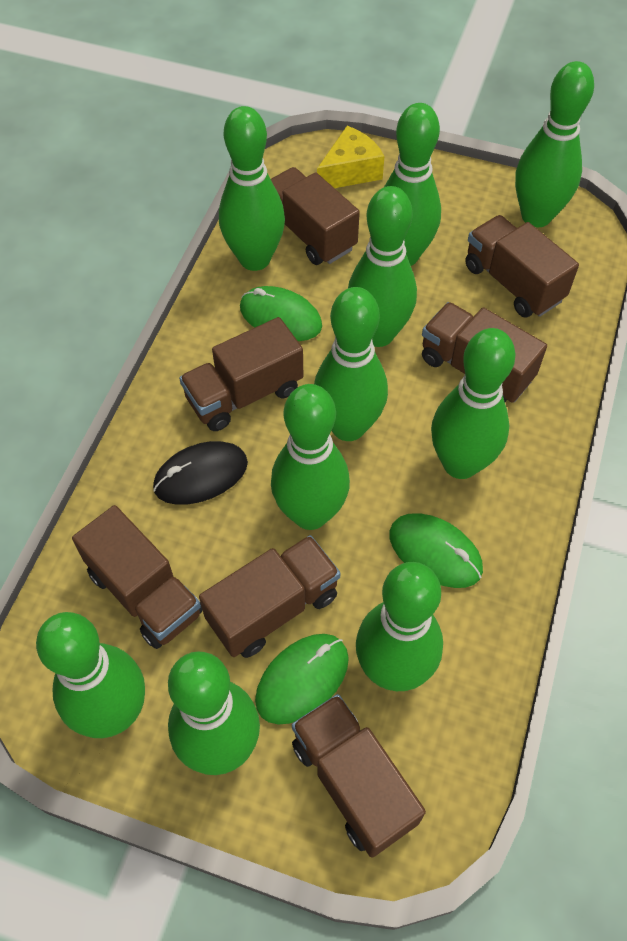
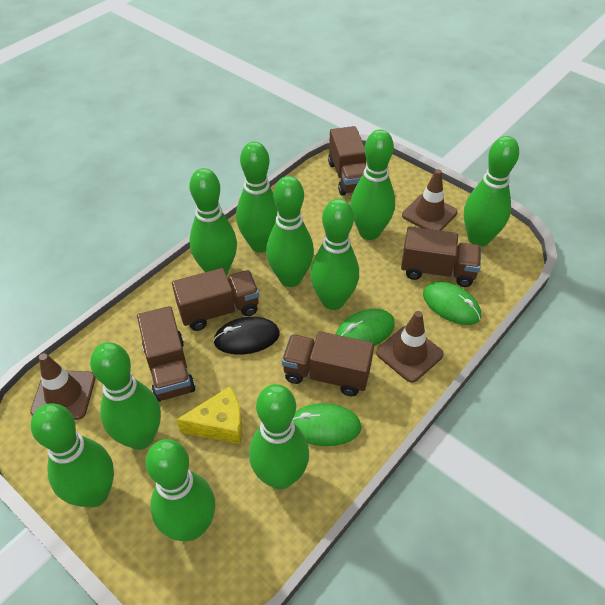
brown traffic cone: none = 0 -> [30,353,96,420] [376,311,444,383] [402,169,458,231] = 3
brown truck: [72,505,203,649] [179,317,303,431] [199,535,340,658] [271,167,360,265] [292,694,426,858] [422,302,547,403] [465,215,579,318] = 7 -> [137,306,196,402] [172,268,259,331] [282,331,374,396] [328,126,366,196] [401,226,481,287] = 5

